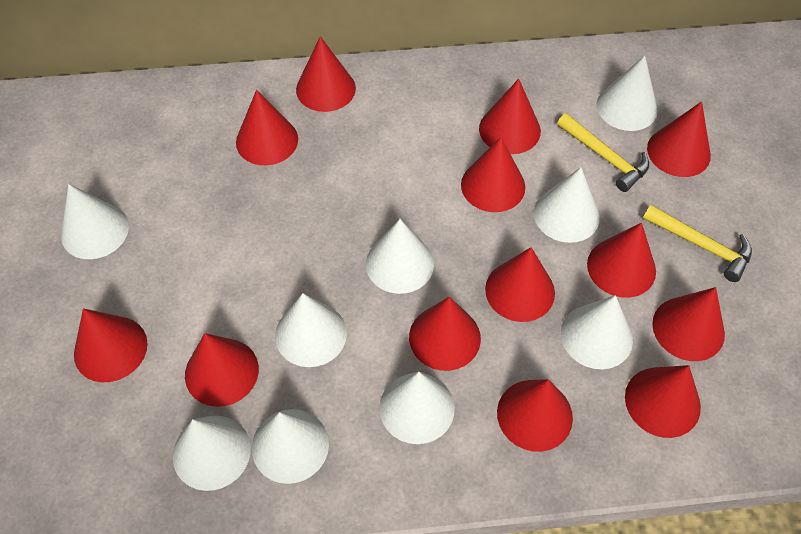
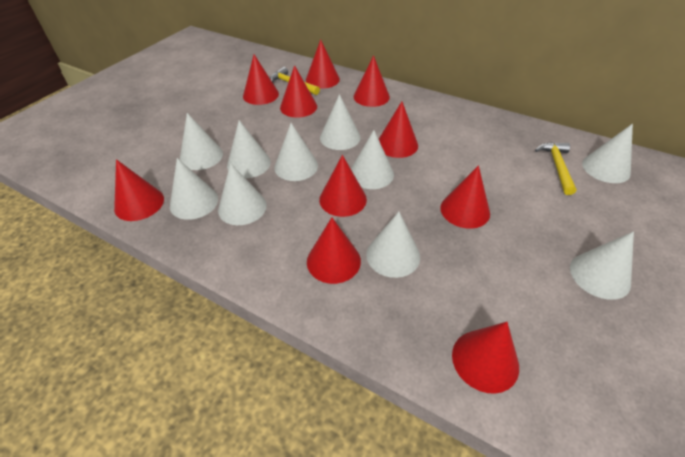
red cone: [74,308,148,382] [185,333,259,407] [236,90,298,165] [296,36,356,112] [409,297,481,371] [461,137,525,212] [479,79,541,154] [485,247,555,322] [497,379,573,452] [587,223,656,298] [625,365,701,438] [647,101,711,177] [652,287,725,361] = 13 -> [114,159,164,221] [243,54,279,105] [280,65,317,118] [306,39,340,89] [307,217,361,284] [319,155,367,217] [354,55,390,107] [379,102,418,158] [440,165,490,229] [452,322,519,394] = 10
white cone: [61,184,129,259] [173,416,251,491] [252,409,329,484] [275,293,347,367] [366,219,434,294] [379,372,455,444] [534,167,600,243] [561,295,633,369] [597,56,658,131] = 9 -> [170,158,218,220] [180,113,223,170] [218,163,267,225] [227,120,271,178] [274,123,318,181] [320,94,360,150] [351,130,394,189] [366,212,420,278] [570,231,634,300] [582,124,633,183] = 10

